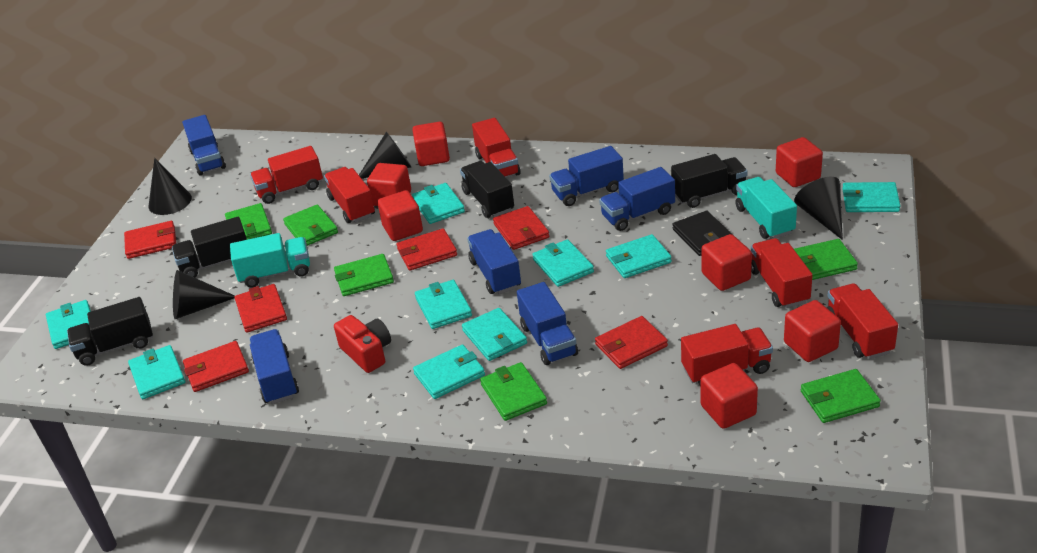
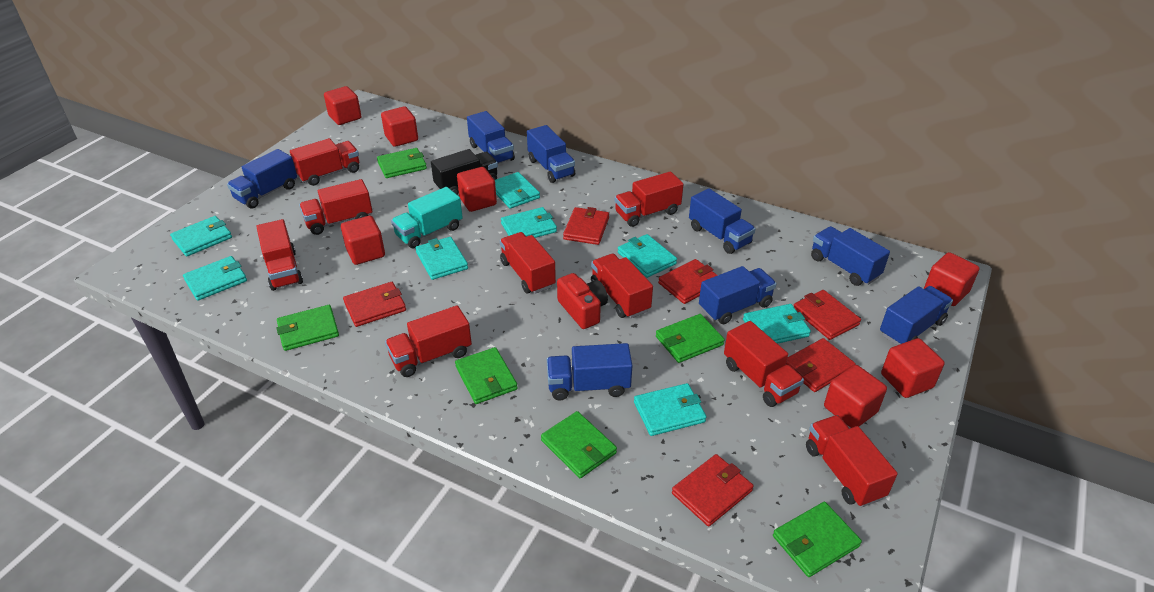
black cone: [148,158,192,215] [173,270,235,319] [359,132,411,179] [794,177,843,240] = 4 -> none = 0
black truck: [67,297,153,366] [172,217,247,278] [460,161,514,218] [671,154,747,208] = 4 -> [431,149,498,195] = 1
black wallet: [672,211,733,256] = 1 -> none = 0
blue truck: [182,115,226,176] [249,329,299,404] [467,229,521,294] [517,282,578,365] [549,146,624,206] [599,167,675,231] = 6 -> [227,149,297,209] [467,111,515,164] [527,125,575,183] [547,343,632,401] [689,189,756,254] [699,266,777,324] [811,226,890,286] [880,286,953,345] = 8
red truck: [250,146,323,204] [324,167,375,223] [472,118,520,177] [681,324,773,386] [751,238,813,308] [827,283,898,359] = 6 -> [256,219,303,291] [290,138,359,186] [299,179,372,235] [385,305,472,377] [500,232,556,294] [591,254,653,318] [615,171,684,227] [724,321,804,407] [806,415,898,507] = 9
turquoise truck: [230,233,310,287] [735,177,797,239] = 2 -> [391,187,463,249] = 1
turquoise wallet: [46,300,91,349] [128,345,185,399] [412,183,465,224] [413,344,485,399] [415,280,472,329] [462,308,527,361] [532,239,594,287] [606,234,672,278] [842,182,900,212] = 9 -> [170,216,232,257] [183,256,247,301] [415,237,468,280] [495,172,540,209] [501,207,557,238] [618,234,677,278] [634,383,706,436] [743,304,811,344] = 8

